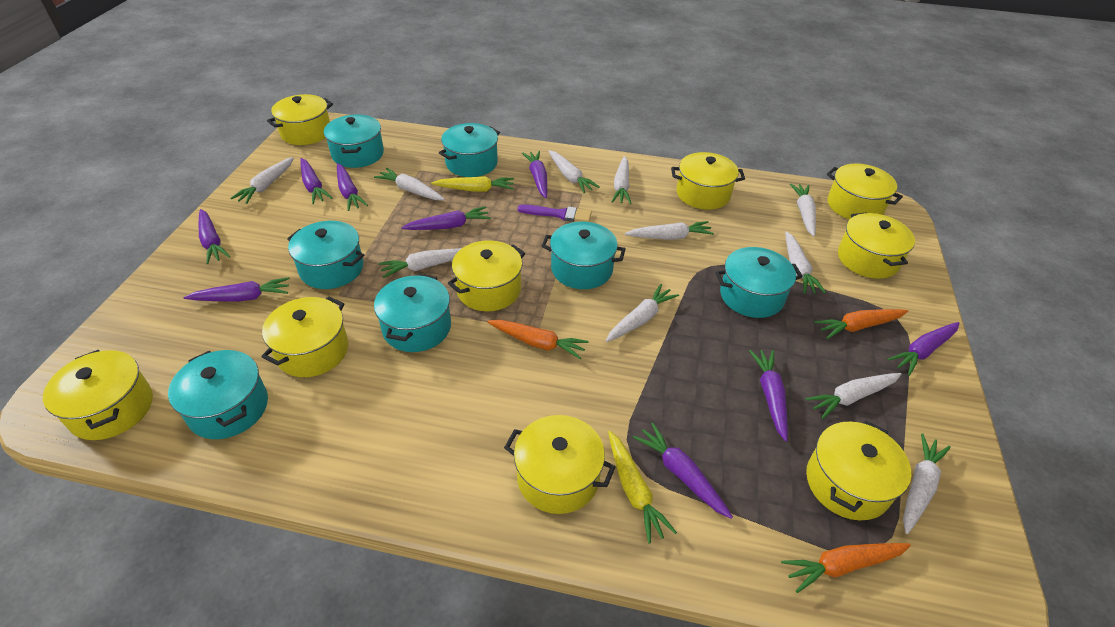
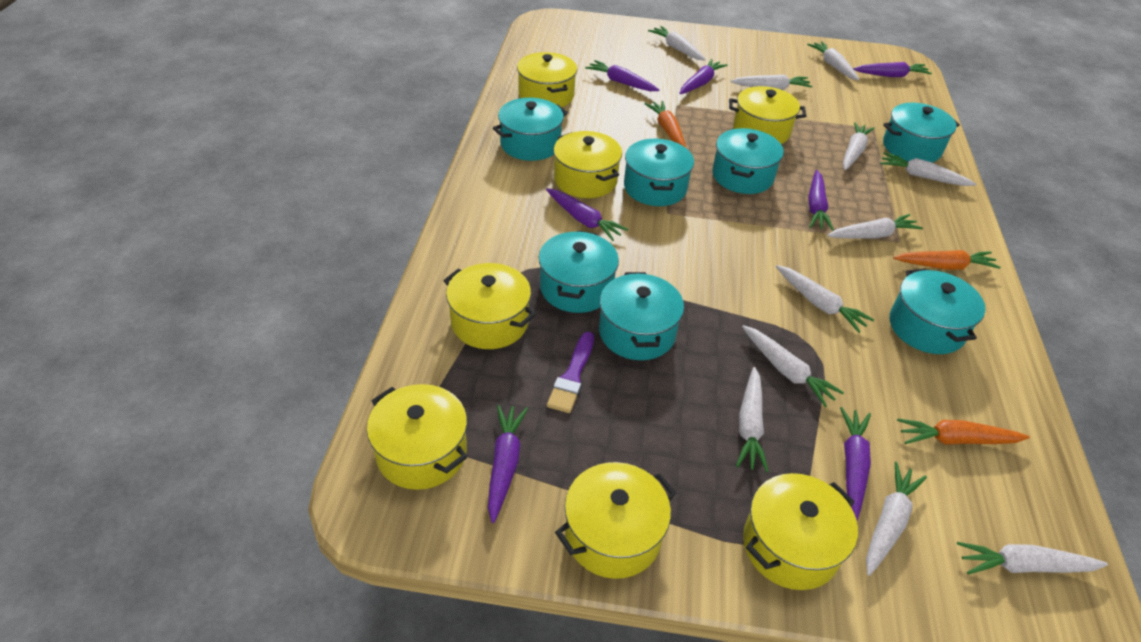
purple carrot: [184,277,290,302] [199,209,230,264] [300,158,333,204] [337,163,368,211] [401,206,491,230] [522,151,547,198] [633,423,733,519] [749,350,788,442] [887,322,959,375] = 9 -> [488,405,528,523] [546,188,628,241] [585,60,659,91] [679,59,728,94] [808,170,834,231] [840,407,871,521] [853,62,932,77] = 7
yellow carrot: [431,176,514,192] [608,431,677,544] = 2 -> none = 0
yellow pot: [43,350,153,440] [262,297,348,377] [267,94,333,145] [448,240,525,311] [504,415,615,514] [671,152,745,210] [806,421,912,520] [827,164,903,220] [838,213,915,279] = 9 -> [367,384,467,490] [443,263,536,349] [517,52,577,107] [553,131,622,198] [555,462,676,579] [729,86,806,144] [743,473,858,590] = 7

